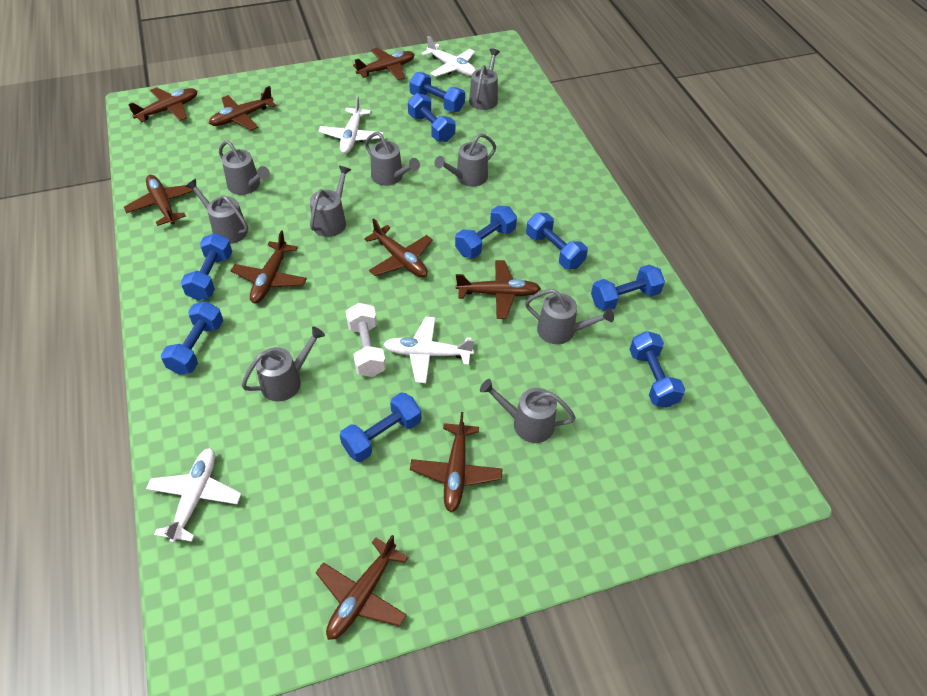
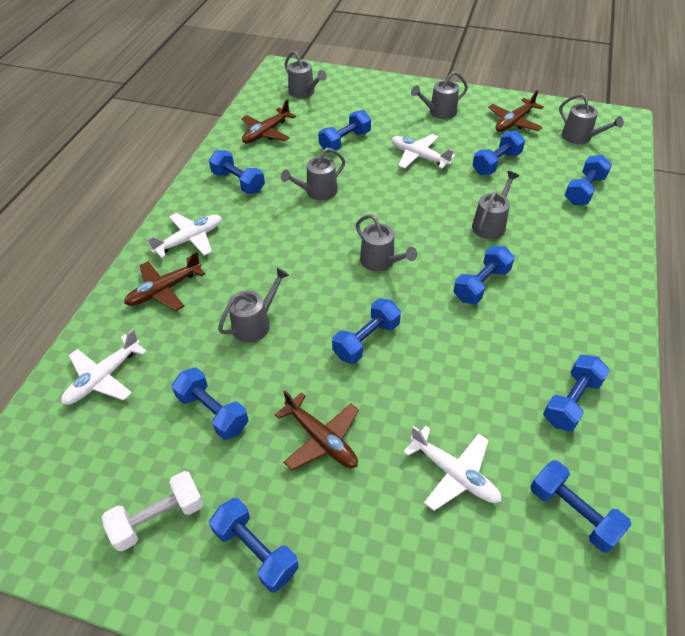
blue dumbbell: [161,301,223,375] [181,233,232,301] [340,393,421,462] [408,93,455,142] [409,72,465,112] [455,205,517,258] [526,212,588,269] [591,264,665,311] [629,331,685,408] = 9 -> [172,367,249,440] [209,150,265,194] [209,498,299,592] [318,110,371,152] [332,298,401,364] [453,246,514,304] [472,131,525,175] [530,460,632,553] [543,355,610,431] [564,155,612,205] = 10
brown plane: [124,175,194,226] [128,87,197,122] [209,86,276,130] [231,230,307,304] [316,535,408,640] [353,48,415,80] [364,218,433,277] [410,412,503,512] [456,260,541,319] = 9 -> [124,252,205,311] [241,99,296,144] [275,390,359,471] [488,90,544,132] = 4
grey watering can: [185,179,248,244] [219,140,270,195] [242,326,325,402] [310,166,351,237] [365,132,420,186] [434,133,496,187] [469,48,500,110] [480,379,576,443] [525,289,614,344] = 9 -> [218,268,289,343] [281,148,345,200] [285,51,327,98] [356,214,417,271] [411,71,468,119] [472,171,519,239] [559,93,624,144] = 7

